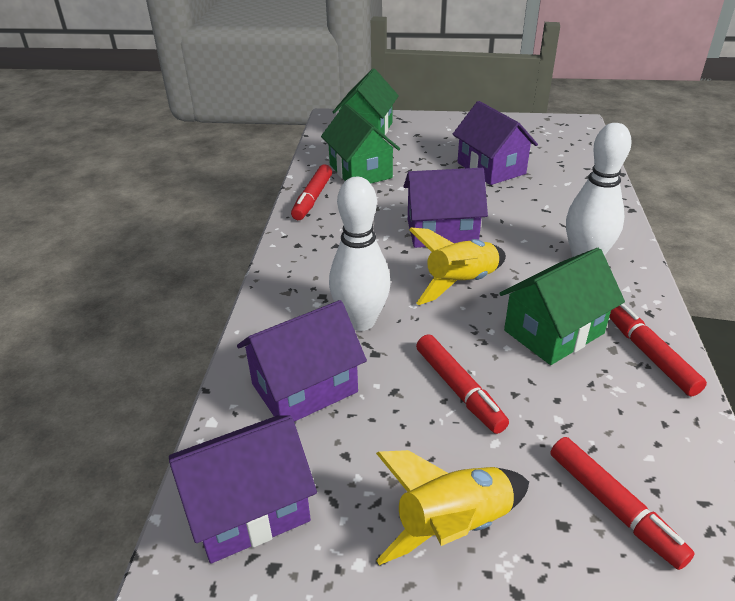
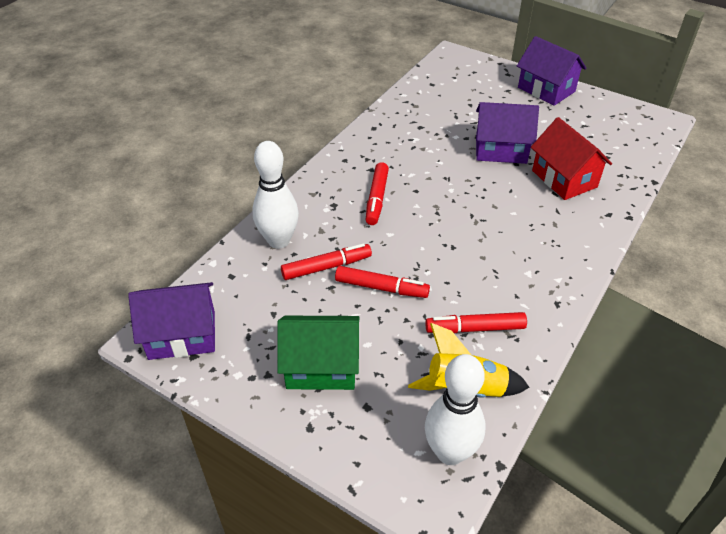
green house: [321,104,400,183] [333,69,399,138] [499,248,625,365] = 3 -> [277,316,360,390] = 1
purple house: [169,415,317,563] [237,300,367,422] [404,168,488,248] [453,101,538,185] = 4 -> [128,282,215,360] [476,102,539,164] [517,36,586,106] = 3
red house: none = 0 -> [531,117,612,200] = 1
yellow rocket: [376,450,529,565] [409,228,506,305] = 2 -> [408,323,529,398] = 1

